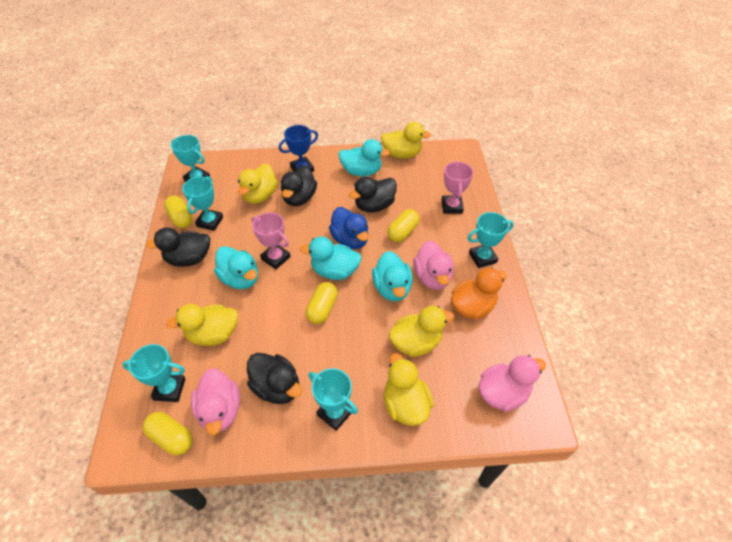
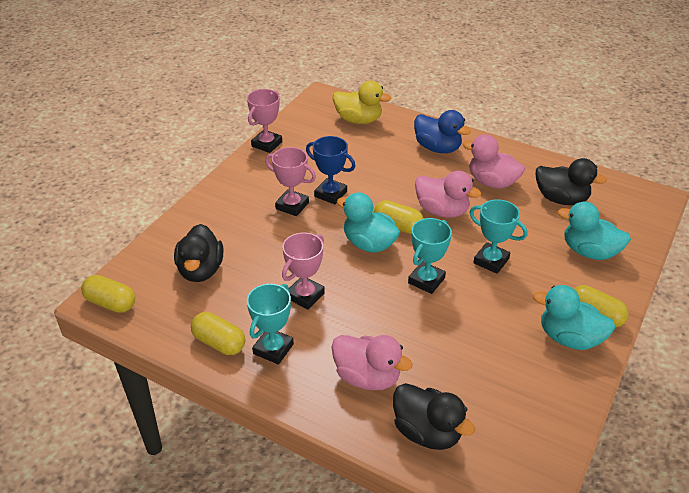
black duck: [146,227,210,267] [247,353,302,404] [281,166,317,206] [349,176,397,212] = 4 -> [174,224,223,282] [393,383,475,450] [536,158,607,205] = 3
orange duck: [451,268,507,319] = 1 -> none = 0
pink trophy: [251,212,291,269] [441,161,473,214] = 2 -> [247,89,282,153] [265,147,316,216] [282,232,325,310] = 3
turquoise duck: [214,246,258,289] [300,237,362,280] [338,139,390,176] [372,251,413,301] = 4 -> [337,192,400,253] [533,285,616,350] [557,202,631,260] = 3
turquoise trophy: [122,344,186,402] [171,135,210,182] [182,176,223,231] [308,368,358,431] [467,212,514,268] = 5 -> [247,284,294,365] [408,218,452,294] [469,199,528,274] = 3
yellow duck: [166,304,238,346] [238,164,278,204] [381,122,431,158] [384,353,434,426] [389,306,454,357] = 5 -> [333,81,391,124] = 1

